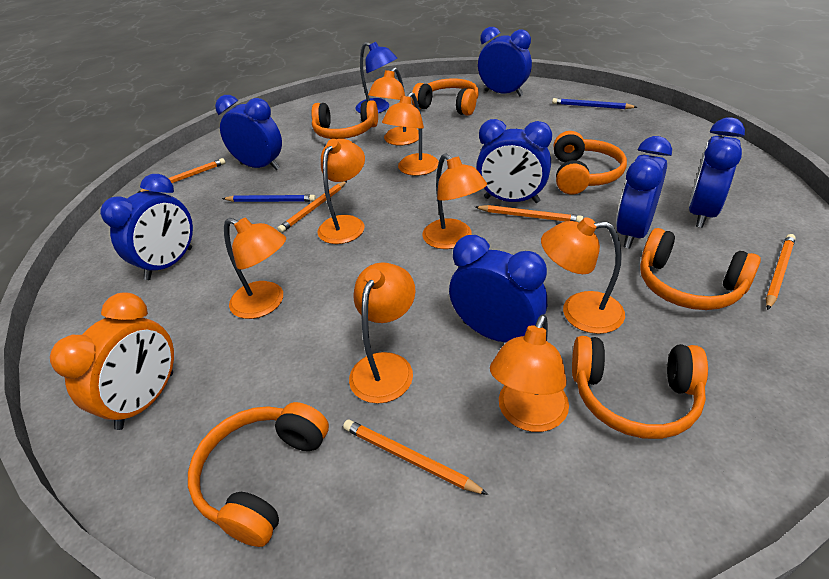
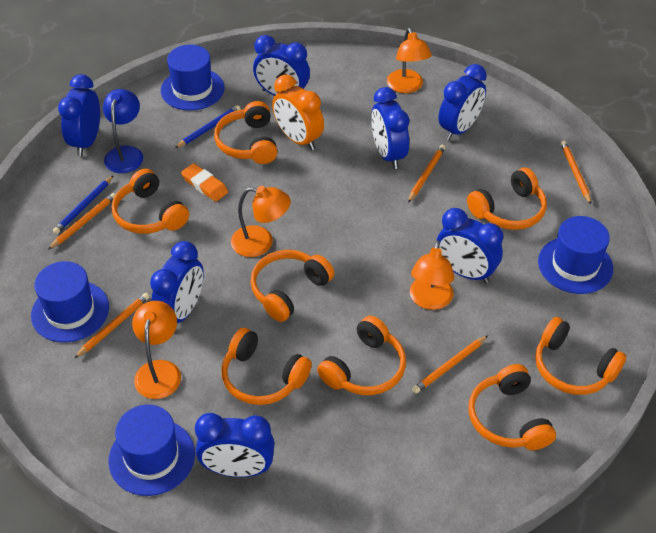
blue hat: none = 0 -> [31,261,109,343] [109,405,195,496] [161,45,225,111] [538,216,613,294] = 4
orange eraser: none = 0 -> [181,163,228,202] = 1
orange headphones: [188,402,329,547] [311,100,378,139] [412,78,479,116] [554,131,627,195] [572,336,708,439] [640,228,761,310] = 6 -> [112,169,189,234] [214,101,278,164] [221,328,312,405] [251,250,334,322] [317,316,406,395] [467,168,547,230] [468,364,556,450] [535,317,626,395] = 8
orange lamp: [224,218,286,319] [317,139,365,244] [349,262,416,404] [368,67,419,146] [382,92,439,176] [422,153,487,249] [490,314,569,432] [541,217,625,334] = 8 -> [132,301,181,399] [231,186,291,257] [387,28,432,93] [410,240,454,310] = 4

